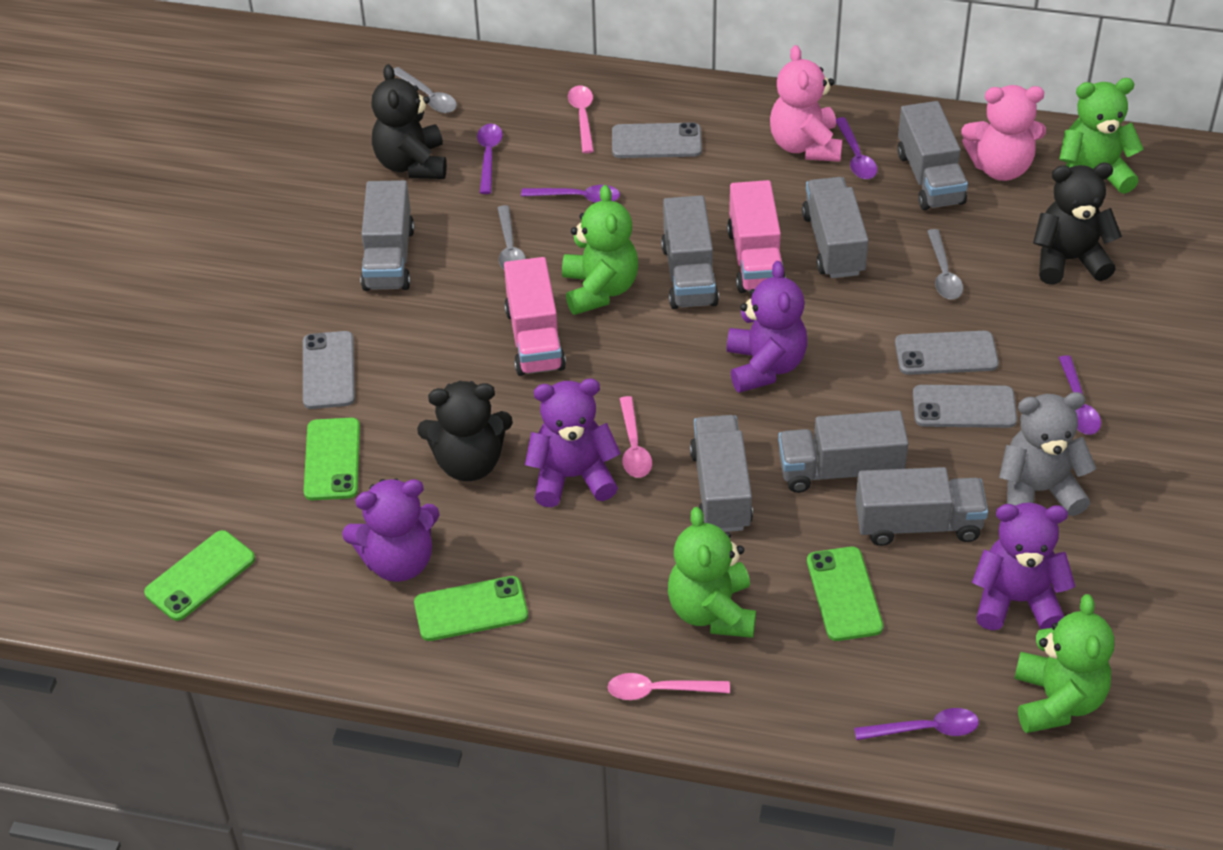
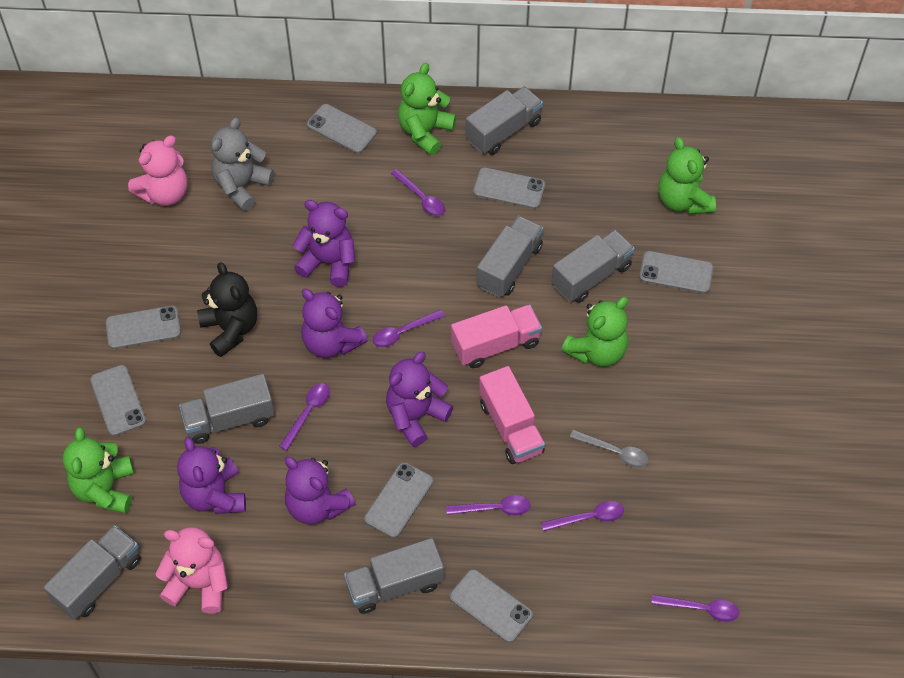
black teddy bear: [371,64,447,179] [417,381,513,481] [1033,163,1122,285] = 3 -> [197,262,257,357] = 1
green phone: [144,530,255,621] [304,418,360,500] [414,576,528,641] [807,546,883,641] = 4 -> none = 0
grey phone: [303,331,355,409] [612,122,702,158] [895,331,999,375] [913,385,1017,428] = 4 -> [90,365,146,436] [106,306,181,349] [307,104,377,153] [364,462,433,538] [450,569,533,643] [473,167,545,209] [639,251,713,293] = 7
grey spoon: [393,67,457,113] [497,205,526,270] [927,229,963,300] = 3 -> [570,430,649,468] = 1
grey truck: [361,180,414,291] [661,195,719,309] [690,415,753,532] [778,410,908,493] [802,177,868,278] [855,467,988,546] [897,101,968,210] = 7 -> [44,525,141,620] [179,374,275,444] [344,538,444,614] [466,86,543,155] [477,216,543,297] [551,230,635,303] = 6
pink spoon: [568,85,594,153] [608,673,730,700] [620,396,652,478] = 3 -> none = 0
purple spoon: [477,124,503,194] [521,185,620,203] [836,117,877,179] [854,708,979,740] [1059,355,1101,435] = 5 -> [279,383,330,451] [373,309,445,347] [391,169,445,216] [446,495,531,516] [541,501,624,531] [651,595,739,622] = 6
purple teddy bear: [342,478,440,582] [525,379,621,507] [727,261,807,393] [972,503,1076,630] = 4 -> [177,437,246,514] [285,457,356,525] [292,200,355,287] [301,289,368,358] [386,352,453,447] = 5

